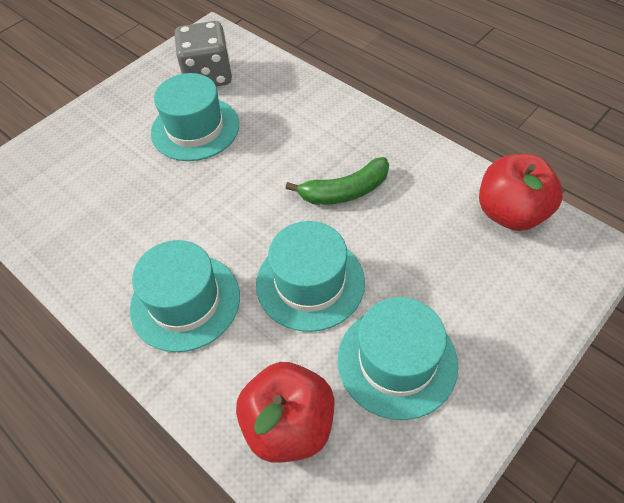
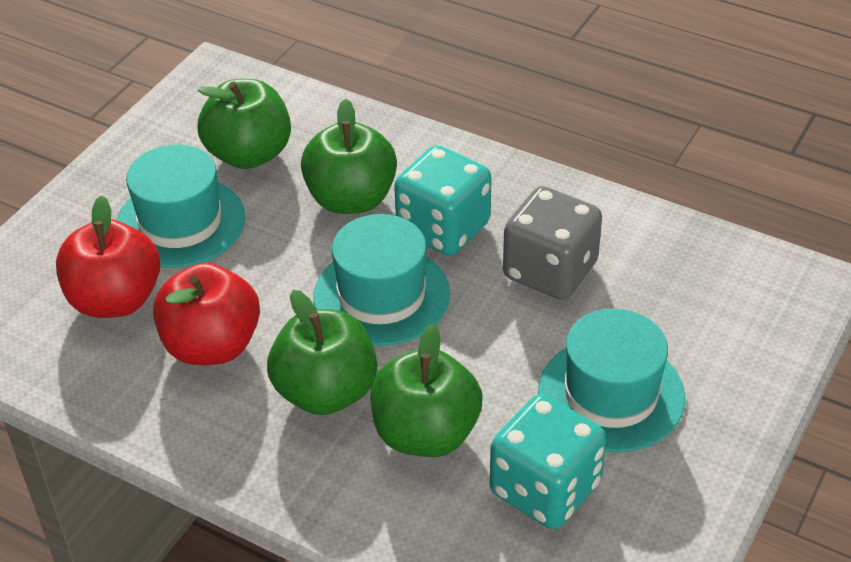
green apple: none = 0 -> [198,79,291,169] [267,290,377,415] [301,99,397,214] [370,324,483,457] = 4
green banana: [286,157,389,205] = 1 -> none = 0
turquoise dice: none = 0 -> [394,145,491,256] [490,394,606,529] = 2
turquoise hat: [130,240,240,352] [151,73,239,161] [256,221,365,332] [338,297,458,420] = 4 -> [116,145,245,268] [313,214,450,346] [538,309,685,452] = 3

